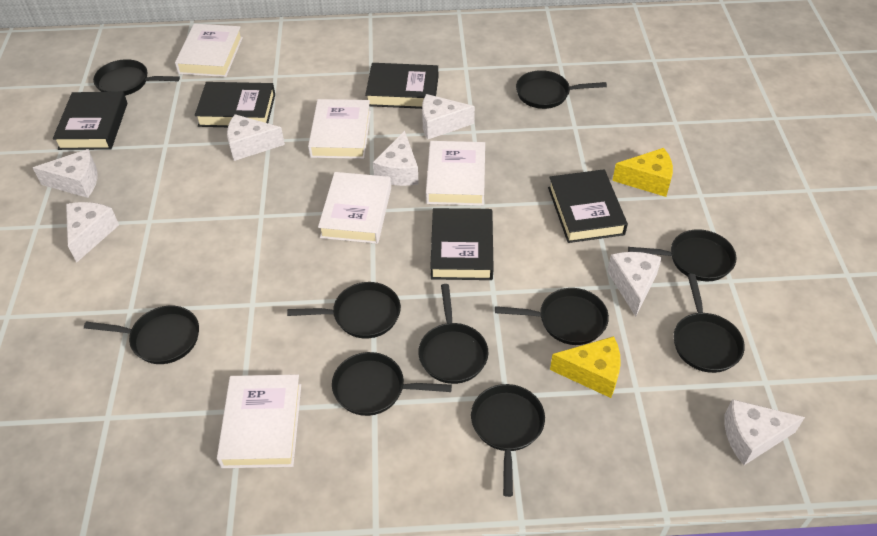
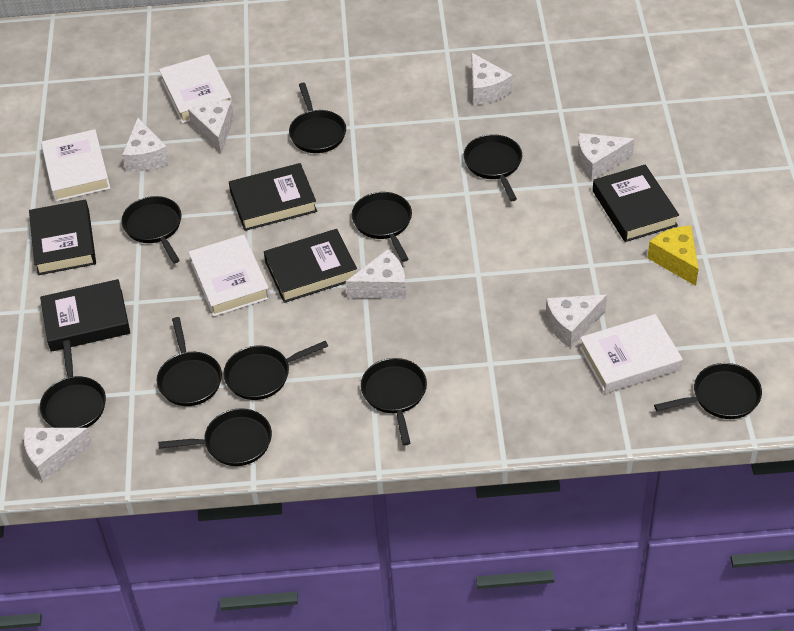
white book: [175,24,243,77] [217,374,301,468] [308,99,371,159] [318,172,391,244] [426,141,485,206] = 5 -> [41,129,111,202] [159,54,233,123] [189,234,270,317] [580,314,683,394] = 4
yellow cheese: [550,336,621,398] [612,148,673,197] = 2 -> [648,225,698,286] = 1

